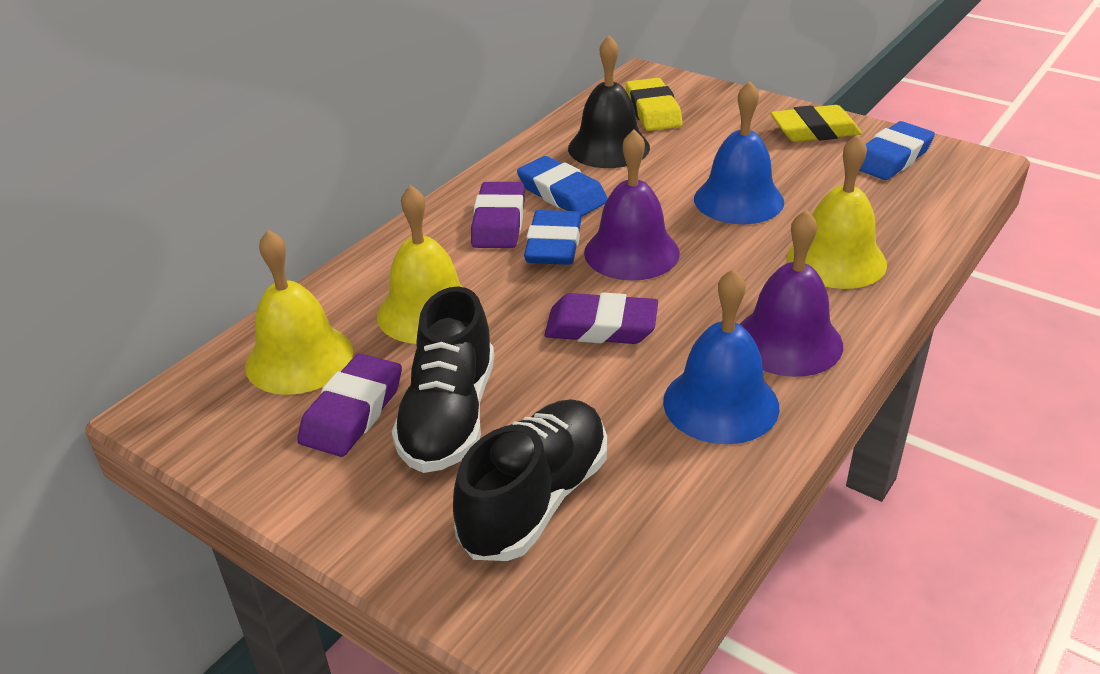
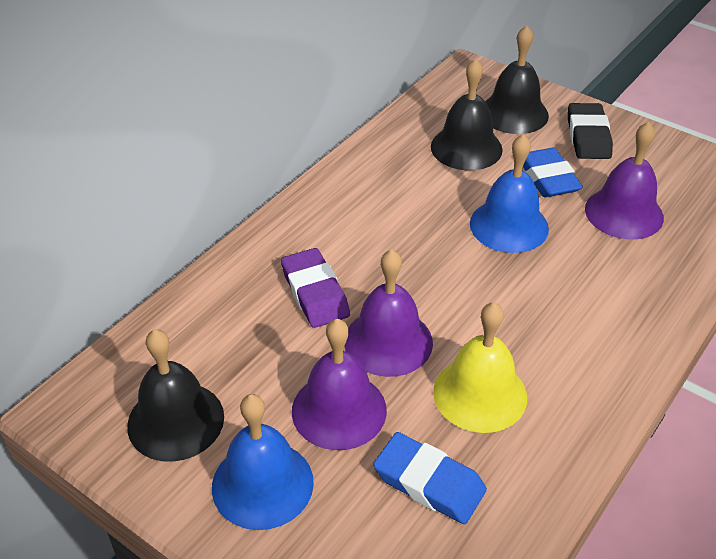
black bell: [568,36,650,168] = 1 -> [127,329,224,462] [431,59,503,170] [485,25,549,134] = 3
black eraser: none = 0 -> [568,103,613,159] = 1
black shoe: [392,286,494,473] [453,399,607,561] = 2 -> none = 0
blue eraser: [517,156,608,217] [524,210,581,265] [859,121,935,180] = 3 -> [373,432,487,524] [523,148,583,197] = 2
purple bell: [584,130,680,281] [740,210,843,377] = 2 -> [292,319,387,450] [344,249,433,377] [585,122,664,239] = 3
purple eraser: [297,353,402,457] [471,182,525,248] [544,293,658,344] = 3 -> [281,248,350,328] = 1
yellow bell: [245,230,353,395] [377,185,463,344] [787,134,887,289] = 3 -> [433,302,527,433] = 1
yellow eraser: [626,78,683,131] [771,105,862,142] = 2 -> none = 0

